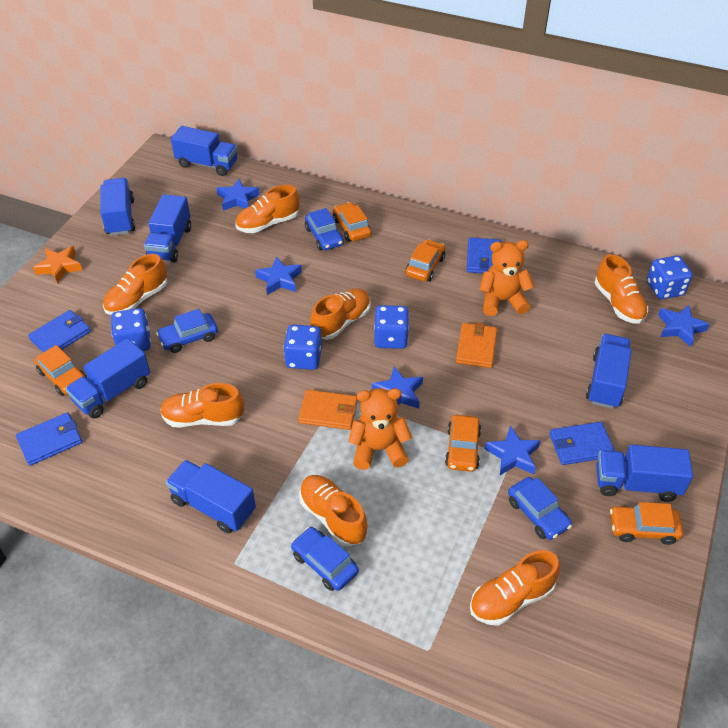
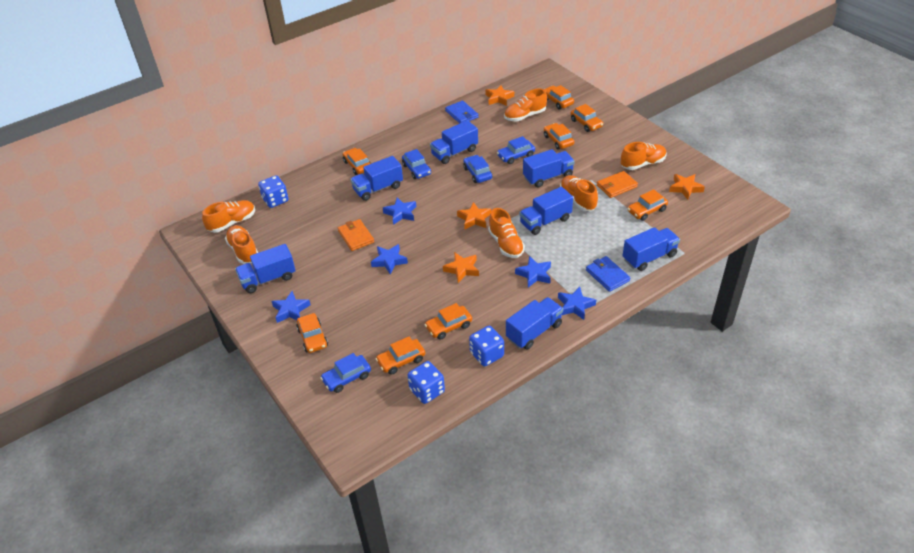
blue dice: [111,308,151,351] [283,325,322,370] [374,305,409,349] [647,256,693,299] = 4 -> [258,175,289,208] [407,361,445,404] [469,326,504,366] = 3
blue wallet: [16,412,82,466] [28,310,91,352] [467,237,501,273] [549,422,615,465] = 4 -> [445,101,479,124] [586,256,630,292] = 2
orange car: [34,345,87,396] [333,202,372,242] [405,239,445,282] [445,415,481,472] [610,502,683,545] = 5 -> [297,313,328,353] [342,148,371,175] [376,337,425,375] [424,303,472,340] [544,85,574,109] [544,123,574,149] [571,104,603,132] [627,189,668,221] = 8
orange shoe: [103,254,167,315] [160,383,245,427] [235,185,300,233] [299,475,367,546] [310,288,371,340] [470,550,560,626] [594,254,648,324] = 7 -> [202,200,255,233] [225,225,258,264] [488,208,525,258] [504,89,547,121] [560,175,598,211] [621,142,667,170] = 6
orange star: [33,246,82,284] = 1 -> [443,252,479,283] [457,202,491,229] [485,85,514,106] [669,174,705,200] = 4
orange teddy bear: [348,388,412,470] [479,240,534,316] = 2 -> none = 0

